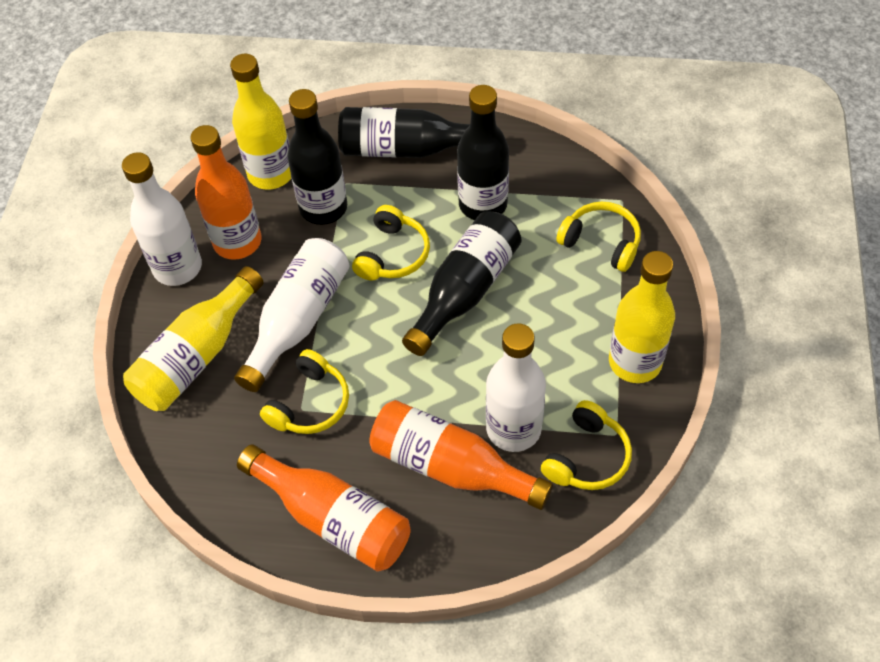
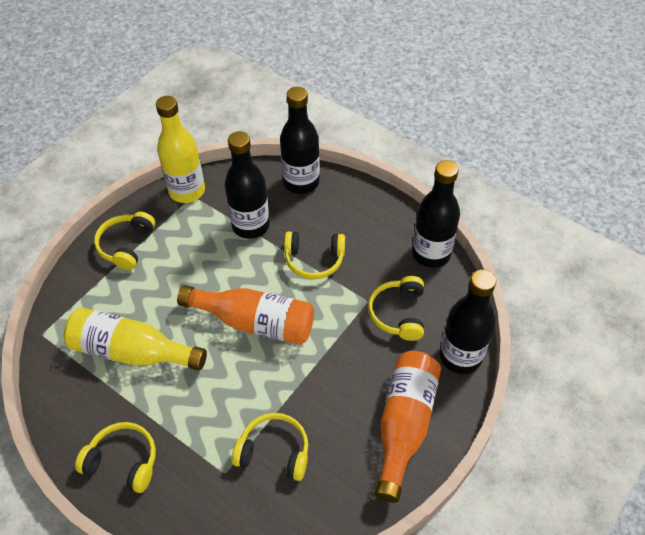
orange bottle: [190,125,262,260] [237,444,411,572] [369,400,553,510] = 3 -> [177,285,314,345] [375,351,441,503] = 2
white bottle: [122,152,202,286] [234,238,349,392] [486,323,546,452] = 3 -> none = 0
yellow bottle: [123,266,264,411] [230,54,291,190] [609,251,675,383] = 3 -> [64,307,207,371] [156,96,205,203] = 2
yellow headphones: [260,349,349,434] [352,205,430,280] [541,400,632,490] [556,202,641,272] = 4 -> [75,422,156,493] [94,212,155,270] [232,413,308,481] [284,231,345,279] [368,276,424,341] = 5

